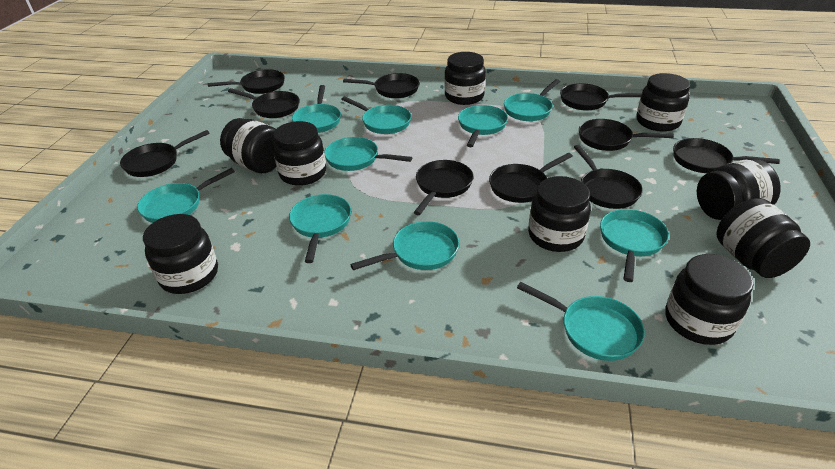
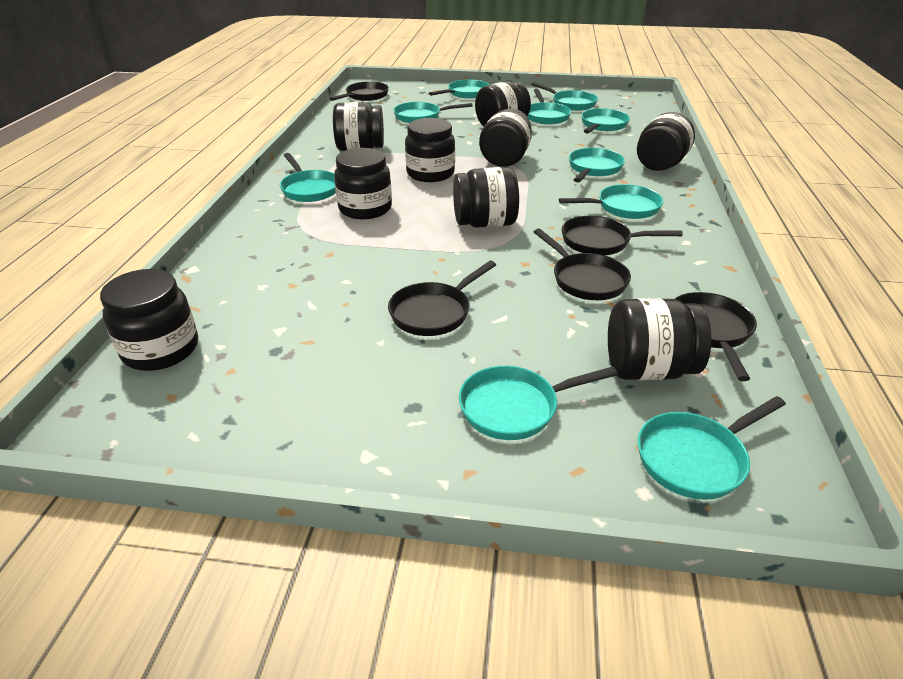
black pan: [120,130,210,177] [207,69,285,94] [228,88,299,118] [343,73,419,98] [414,160,473,215] [489,153,573,203] [560,83,642,111] [574,145,643,209] [579,119,674,151] [673,138,780,173] = 10 -> [330,82,389,101] [388,261,496,336] [534,229,631,300] [562,216,683,255] [675,292,757,381] = 5

